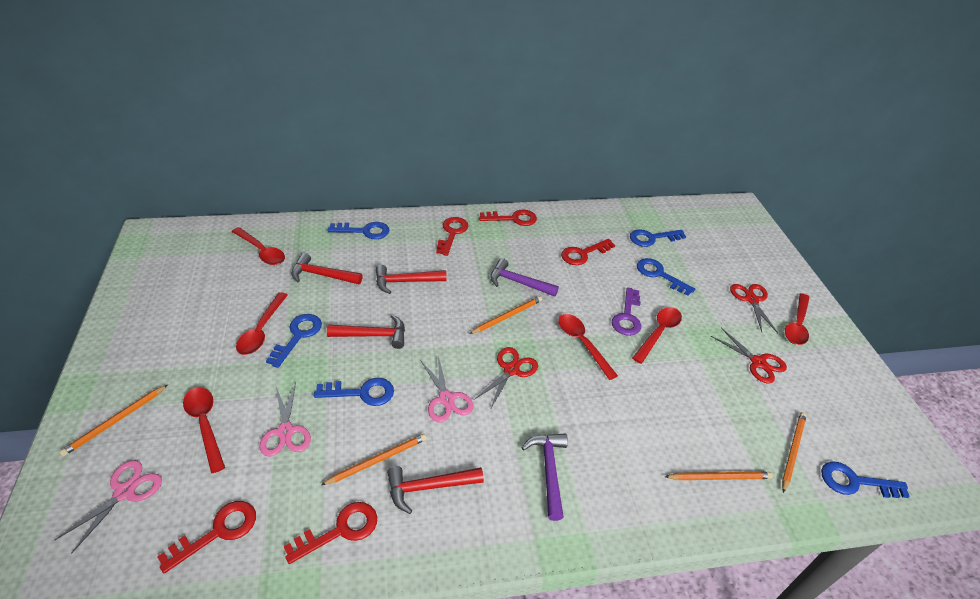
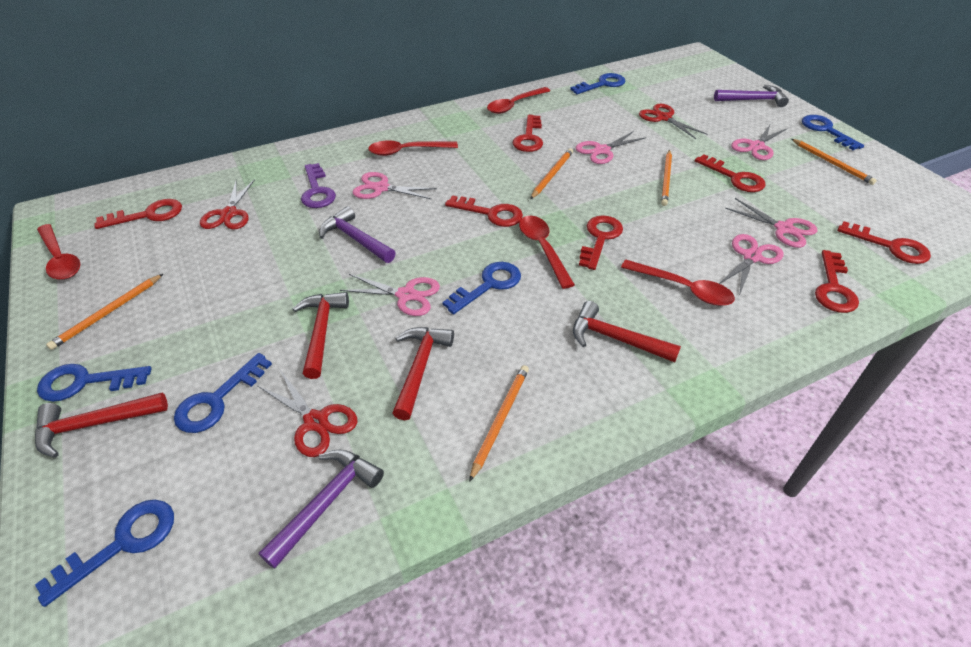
pink scissors: [55,460,162,554] [260,383,311,457] [420,356,474,423] = 3 -> [340,274,440,316] [353,172,437,199] [576,131,646,164] [719,234,783,294] [725,198,817,248] [731,125,786,160] = 6
purple hammer: [490,258,559,297] [522,433,568,521] = 2 -> [259,450,384,569] [319,206,396,263] [714,85,789,107] = 3
red key: [157,501,256,574] [284,502,377,564] [436,217,468,256] [479,210,537,226] [561,239,615,265] = 5 -> [94,199,182,229] [445,195,523,227] [513,115,543,152] [579,215,623,270] [695,154,765,192] [815,250,859,313] [837,221,931,264] = 7
red spoon: [183,387,225,473] [232,227,285,265] [236,292,288,355] [558,314,618,380] [632,307,682,364] [785,293,810,345] = 6 -> [37,224,80,280] [368,140,458,156] [487,87,550,114] [519,216,575,289] [621,260,735,306] = 5

